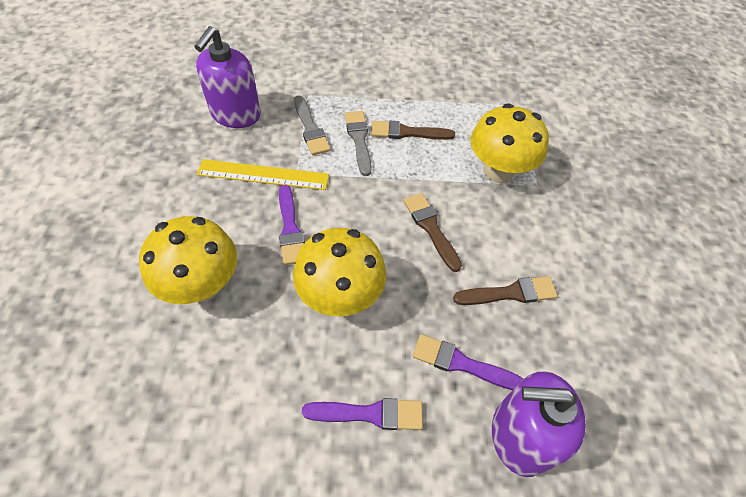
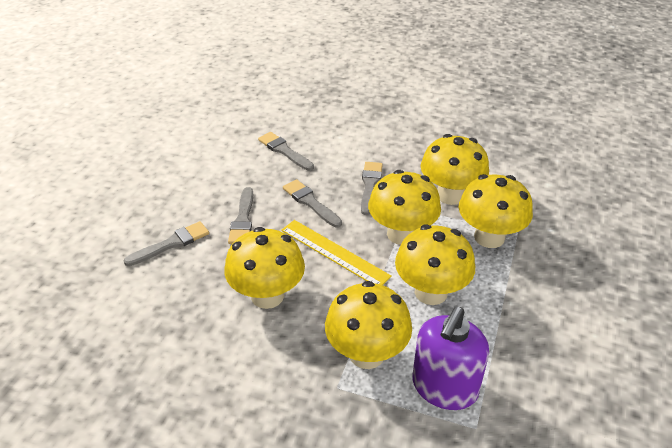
brown brush: [371,121,455,140] [404,193,462,272] [453,276,558,305] = 3 -> none = 0
grey brush: [294,95,330,155] [345,111,372,176] = 2 -> [124,221,209,266] [228,187,253,244] [258,132,314,171] [283,179,342,228] [361,162,383,215] = 5
purple brush: [279,185,305,265] [302,398,423,430] [413,334,523,390] = 3 -> none = 0
purple soap dispenser: [194,26,261,128] [492,371,586,477] = 2 -> [412,307,489,410] = 1
yellow mushroom: [139,216,237,304] [293,228,386,316] [471,103,549,183] = 3 -> [224,227,305,309] [325,281,412,369] [368,170,441,245] [395,224,475,305] [421,134,489,205] [459,174,533,248] = 6

